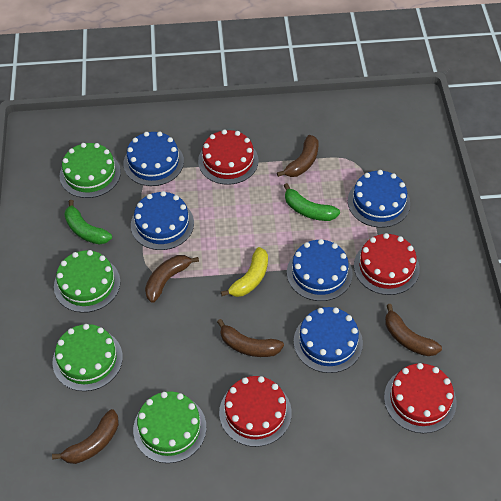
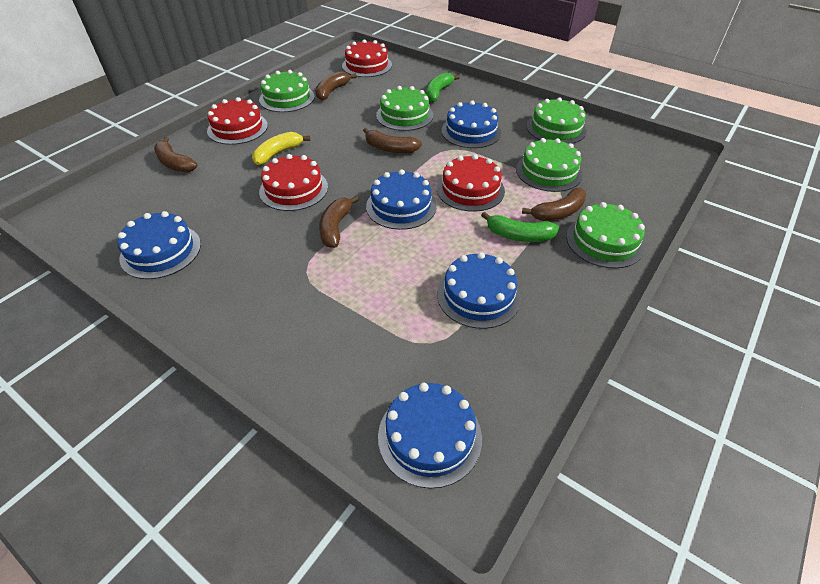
green cake: [53,324,123,391] [54,250,120,313] [59,143,121,198] [133,391,206,463] = 4 -> [259,70,315,112] [376,86,433,131] [516,138,583,192] [527,97,587,144] [566,202,645,269] = 5

